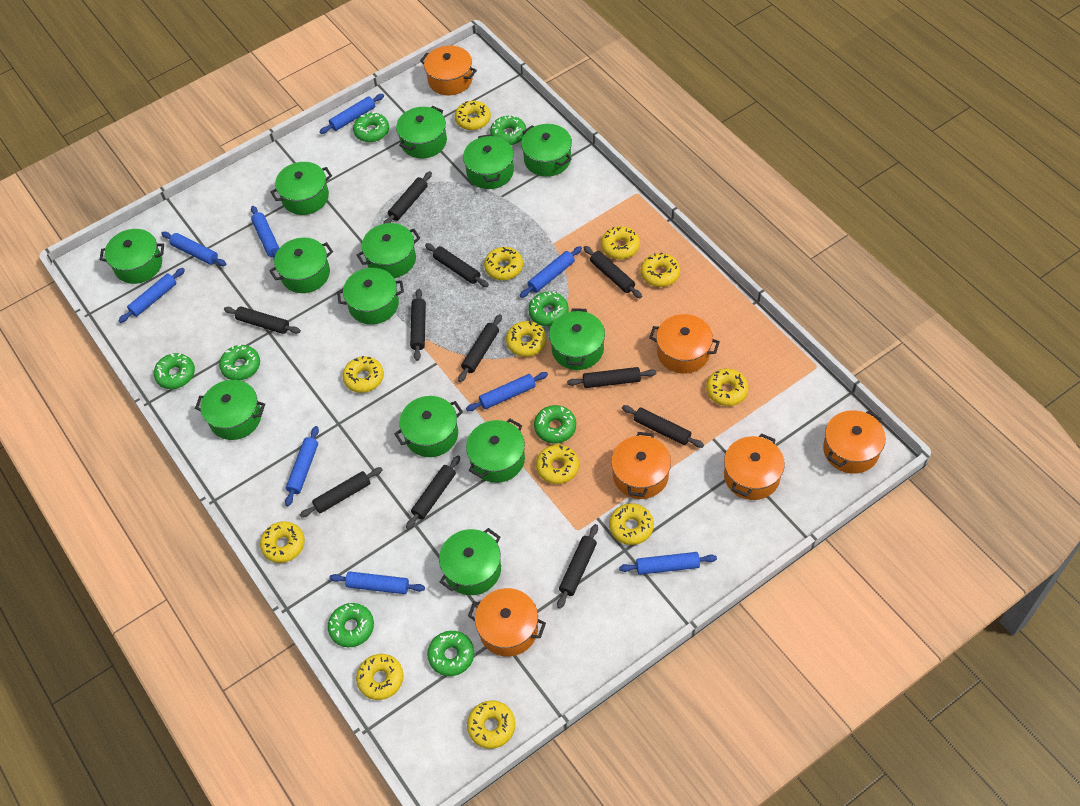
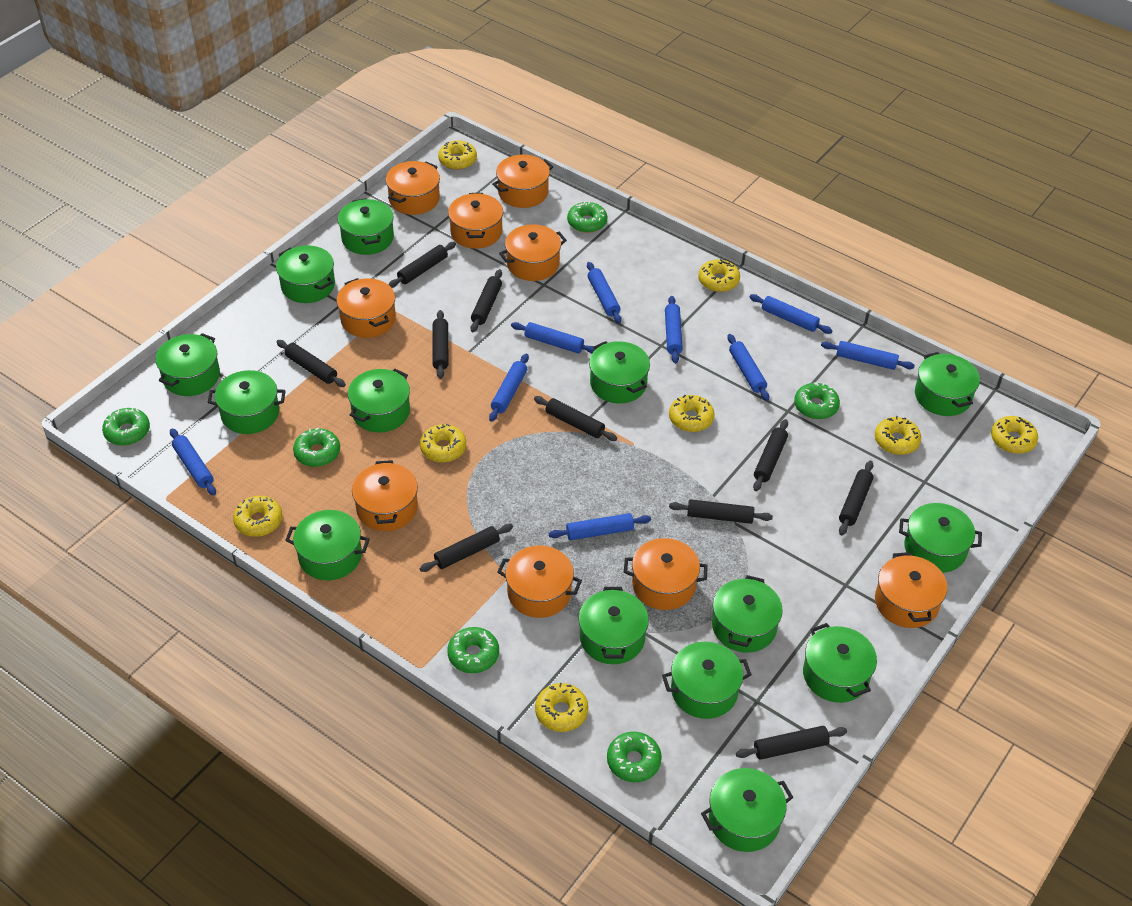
black rolling pin: [224,306,301,334] [300,467,383,518] [383,171,432,224] [406,455,460,530] [410,289,426,361] [425,243,489,287] [458,314,502,382] [557,524,598,609] [567,367,656,388] [583,246,642,298] [622,405,704,448] = 11 -> [276,340,346,387] [389,242,456,288] [420,524,513,572] [433,310,448,379] [470,269,502,332] [534,396,617,441] [669,499,773,524] [736,726,847,760] [753,419,788,491] [839,461,874,535] = 10
green donut: [154,353,195,389] [219,344,260,380] [328,603,374,647] [353,112,389,142] [427,631,474,676] [490,115,526,145] [528,292,569,326] [534,405,576,443] = 8 -> [102,408,150,446] [293,428,340,467] [447,627,499,673] [567,202,607,233] [607,731,662,782] [794,382,840,419] = 6
green pot: [100,229,164,284] [195,380,265,440] [269,238,333,293] [270,162,332,215] [337,268,404,325] [357,223,420,278] [394,396,463,457] [396,106,447,158] [439,528,501,595] [463,134,514,189] [466,419,525,483] [521,124,572,177] [549,308,605,370] = 13 -> [156,333,220,396] [208,370,286,434] [276,245,335,303] [285,510,370,580] [338,198,394,255] [348,369,410,433] [578,587,649,664] [589,341,650,404] [662,642,752,719] [701,768,793,852] [712,575,783,653] [803,623,877,703] [899,503,982,573] [915,352,980,416] = 14
orange pot: [420,45,477,95] [468,588,546,657] [611,432,671,499] [649,314,720,374] [724,433,785,500] [823,410,886,474] = 6 -> [336,278,396,338] [352,460,418,531] [386,161,440,215] [448,193,503,249] [492,155,554,208] [497,545,582,618] [499,224,567,281] [624,538,708,610] [875,552,947,628] = 9
yellow donut: [260,521,305,563] [343,356,384,393] [356,654,404,700] [455,101,491,130] [467,700,515,749] [484,247,523,280] [506,321,547,357] [536,444,579,484] [601,226,640,259] [609,503,654,545] [641,253,680,287] [706,369,749,406] = 12 -> [233,496,282,537] [420,424,466,462] [438,140,477,170] [535,683,588,732] [669,395,715,432] [698,259,740,292] [875,416,921,455] [991,416,1038,454] = 8

